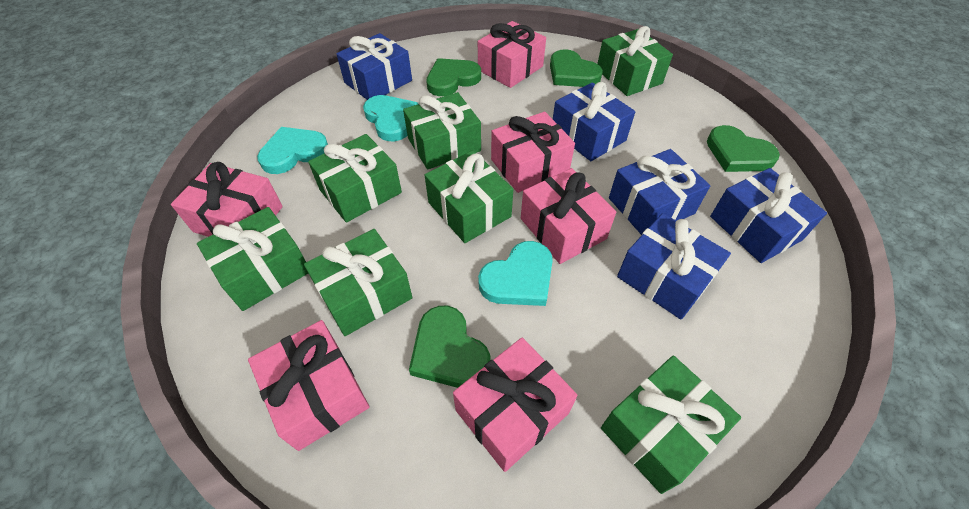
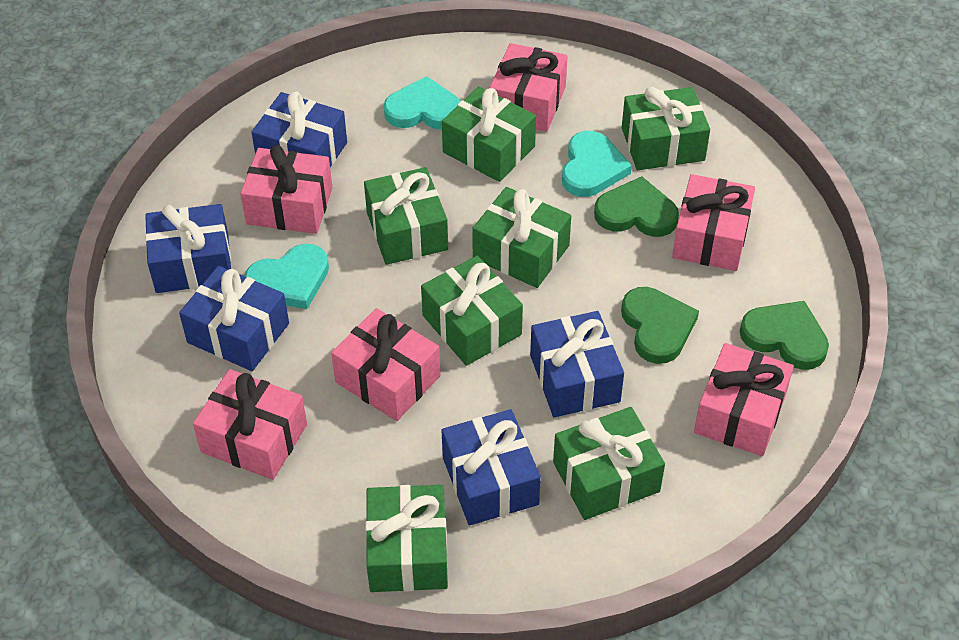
green heart: [409,306,490,388] [426,58,481,96] [550,49,603,87] [707,125,780,172] = 4 -> [594,177,679,237] [621,287,699,364] [740,301,829,370] = 3

